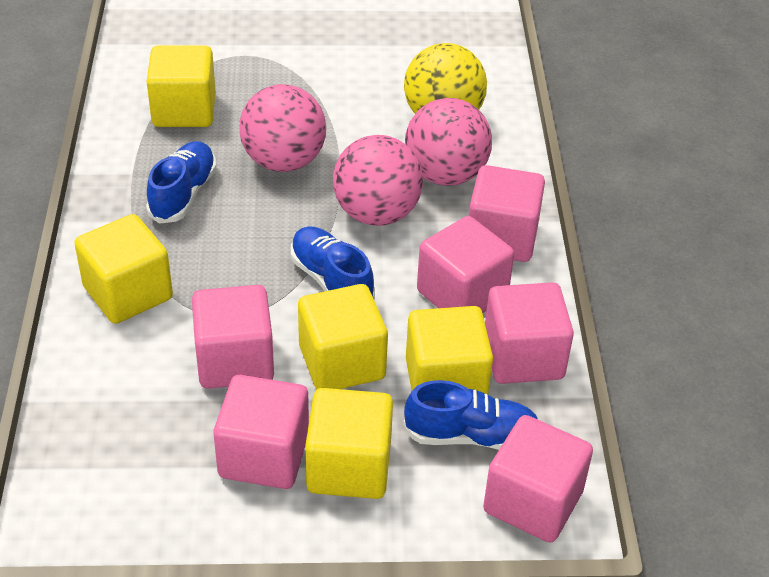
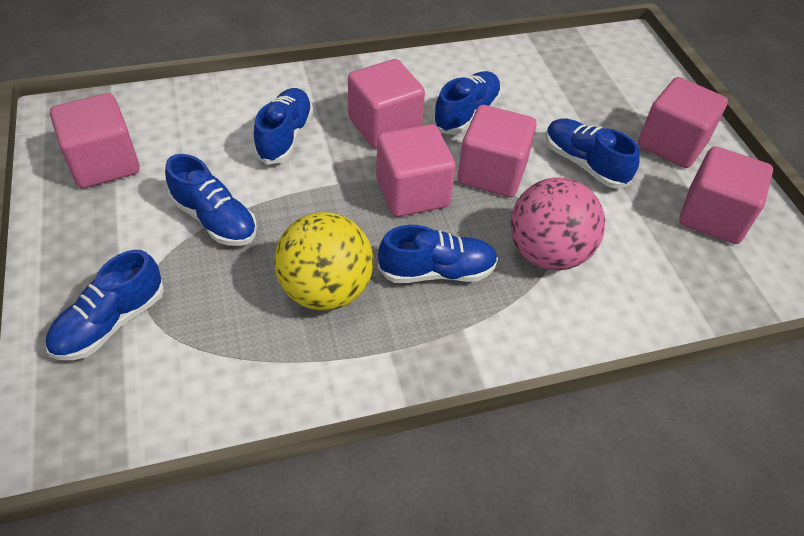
blue shoe: [146,141,216,224] [291,226,375,299] [403,380,538,450] = 3 -> [45,250,164,360] [165,154,257,246] [253,88,313,165] [378,225,498,283] [432,71,501,135] [546,118,640,188] = 6
pink ball: [239,84,326,172] [333,135,423,226] [405,98,492,186] = 3 -> [510,178,605,270] = 1
yellow cube: [74,214,173,324] [146,45,216,127] [298,284,388,390] [305,388,393,499] [406,306,493,395] = 5 -> none = 0

